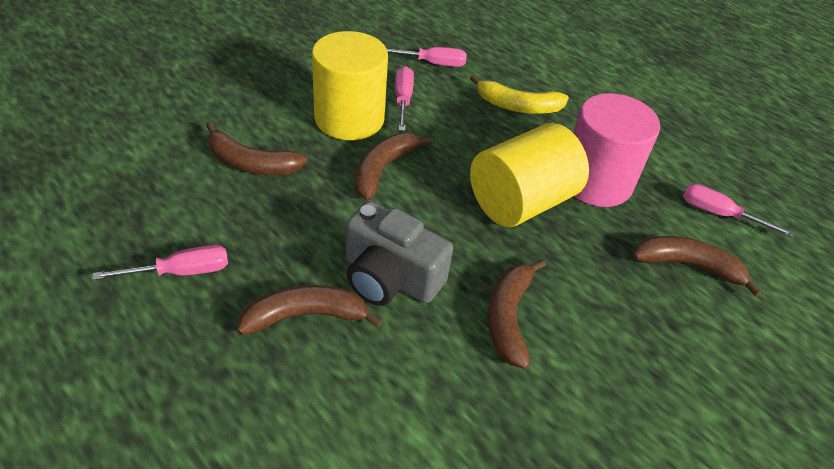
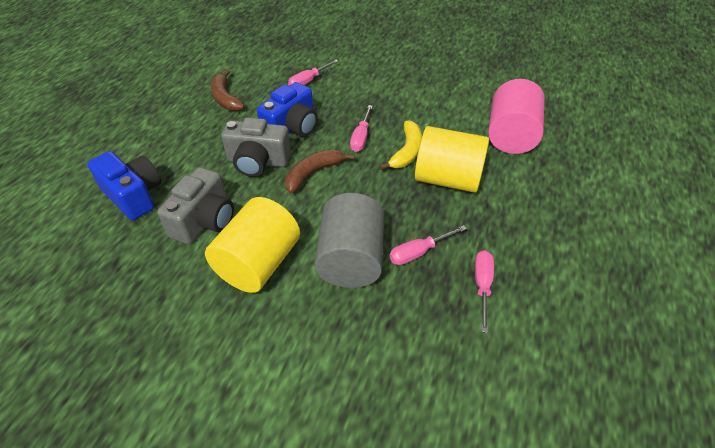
blue camera: none = 0 -> [87,151,161,220] [257,82,318,137] = 2
brown banana: [206,122,308,175] [237,285,382,335] [354,133,434,201] [488,259,546,369] [633,236,762,296] = 5 -> [211,69,245,111] [285,149,354,193] = 2
grey camera: [346,201,453,306] = 1 -> [157,167,234,244] [221,117,291,177] = 2
grey cylinder: none = 0 -> [314,193,384,288] = 1

